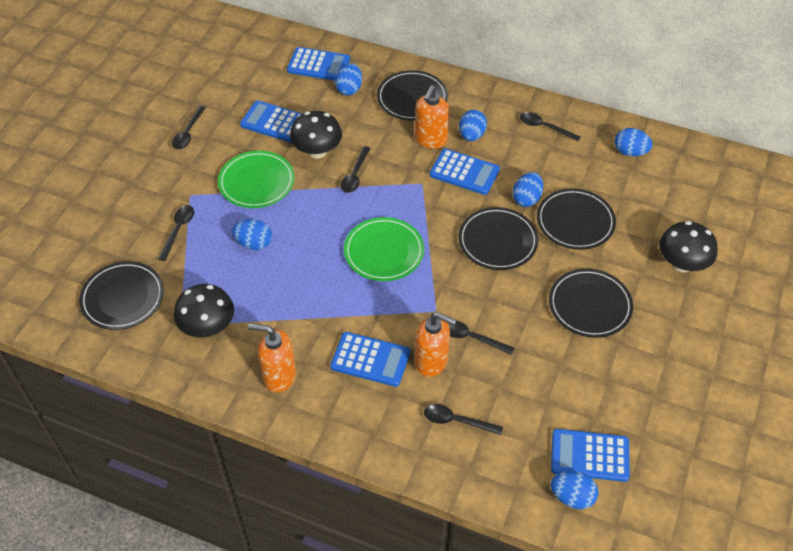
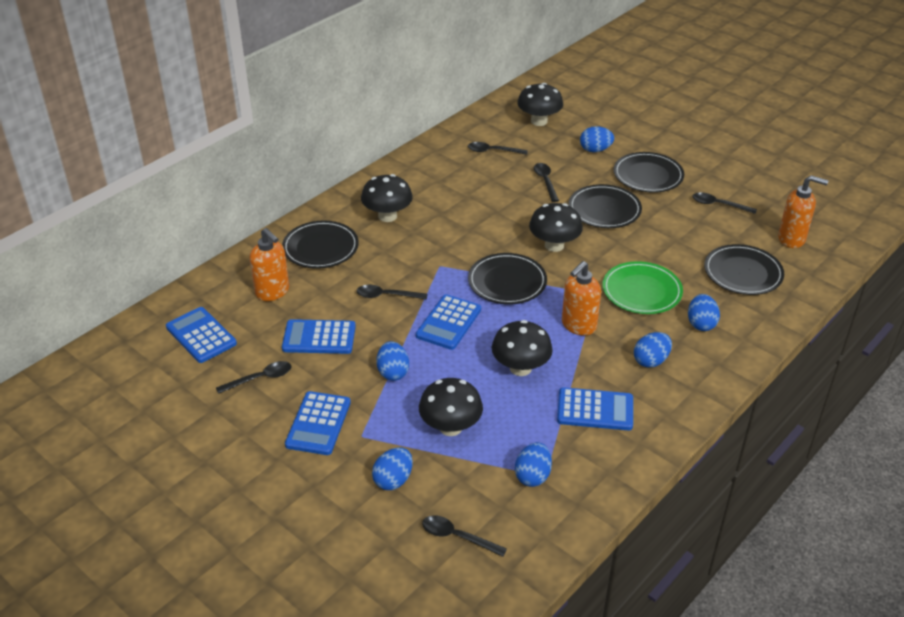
black mushroom: [174,284,234,337] [290,111,342,159] [659,221,717,272] = 3 -> [361,174,413,222] [419,378,483,436] [492,320,553,376] [517,83,563,126] [529,203,583,252] = 5
green plate: [218,151,294,208] [344,217,424,281] = 2 -> [602,261,683,314] = 1

